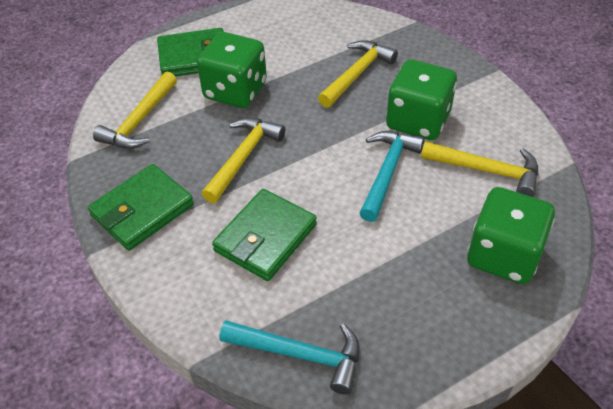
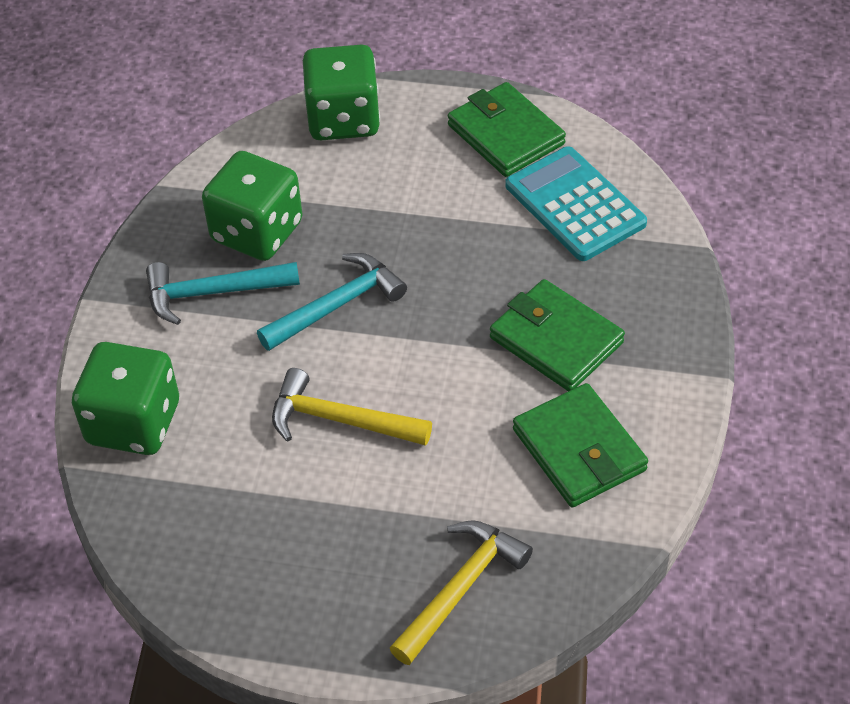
turquoise calculator: none = 0 -> [505,146,647,261] = 1
yellow hammer: [93,72,177,149] [202,118,285,203] [318,40,398,108] [421,141,539,197] = 4 -> [272,368,432,446] [389,520,533,665] = 2

